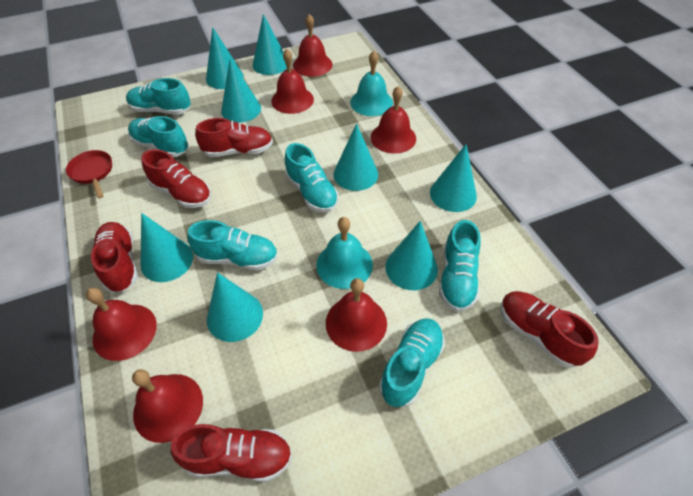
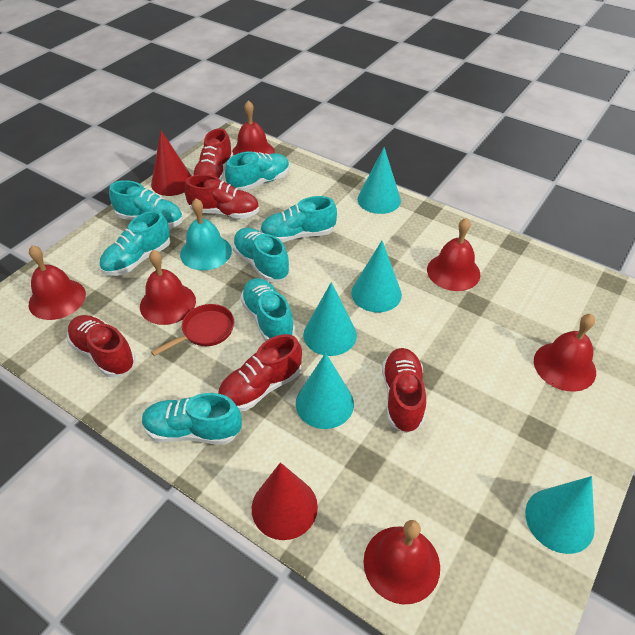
red cone: none = 0 -> [151,131,191,196] [252,462,318,540] = 2
turquoise bell: [316,217,373,289] [350,51,393,116] = 2 -> [180,198,232,270] = 1
turquoise cone: [141,213,193,282] [206,27,243,89] [207,272,263,342] [221,59,261,123] [253,14,287,75] [333,123,378,191] [386,221,438,290] [430,144,477,212] = 8 -> [296,353,354,429] [303,282,357,356] [351,241,402,312] [357,147,401,214] [525,476,595,554] = 5
turquoise shoe: [126,78,191,115] [128,116,189,157] [187,220,278,271] [285,143,339,213] [379,318,445,407] [439,220,481,312] = 6 -> [99,211,171,276] [109,180,183,228] [142,393,242,445] [225,152,290,191] [233,228,290,282] [240,278,295,341] [260,196,337,242] = 7

